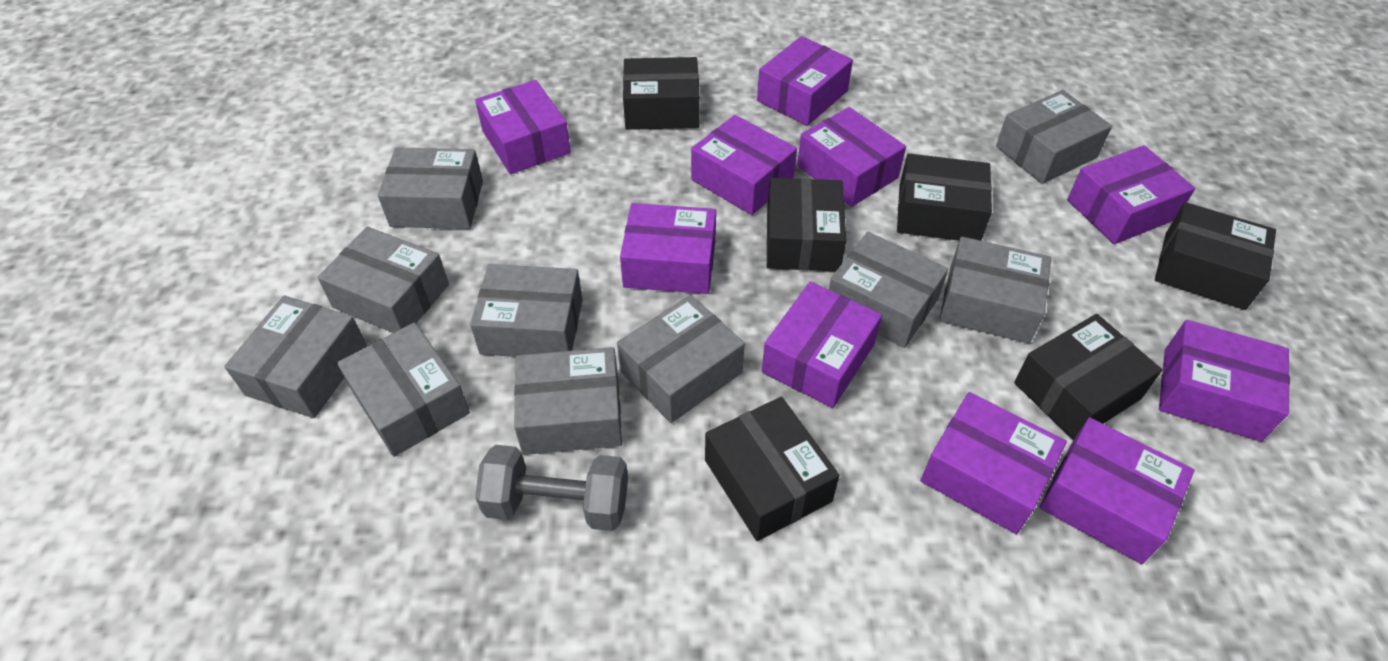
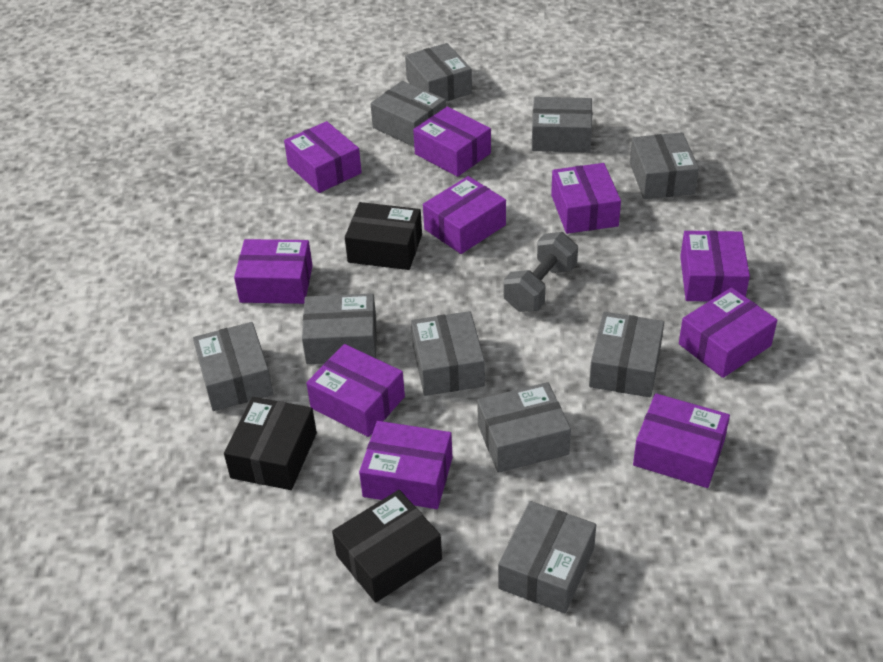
black box: [623,57,700,130] [705,397,840,541] [767,178,846,271] [897,153,992,241] [1014,314,1162,440] [1155,202,1276,310] = 6 -> [224,397,317,490] [332,490,442,603] [345,202,422,270] = 3

